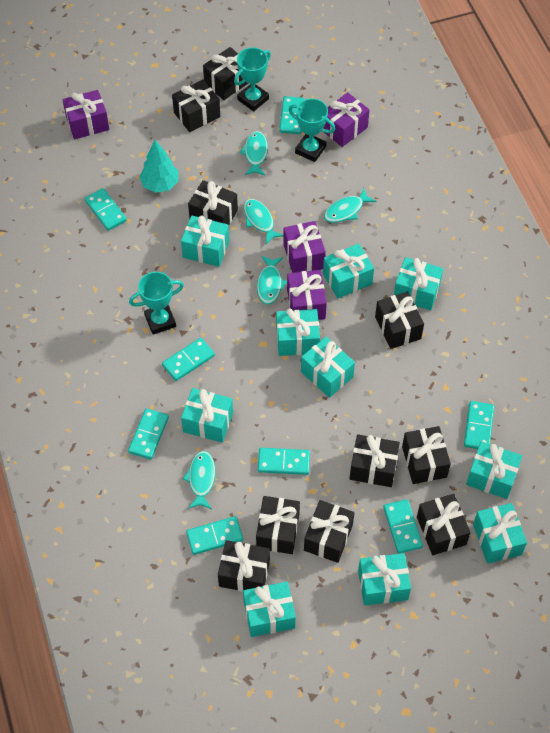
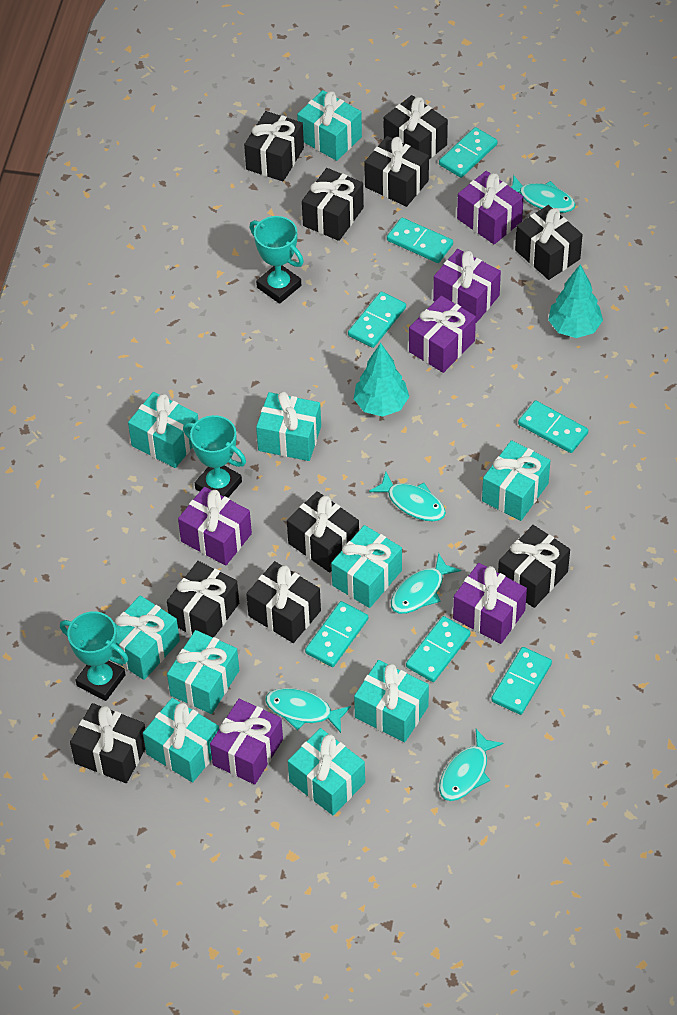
purple gift: [62,90,109,139] [283,221,326,273] [287,270,327,320] [324,92,370,147] = 4 -> [178,487,252,566] [210,699,283,785] [409,296,476,373] [433,249,501,323] [453,563,527,644] [457,171,524,244] = 6
turquoise domino: [85,188,127,231] [128,409,169,459] [162,338,215,381] [186,516,243,555] [258,448,310,475] [279,96,305,134] [383,499,423,553] [464,401,494,449] = 8 -> [305,601,368,667] [348,292,406,348] [387,218,453,263] [406,616,471,682] [439,127,497,178] [491,647,552,715] [518,401,588,453] = 7
turquoise tree: [140,140,179,193] = 1 -> [354,343,409,417] [548,264,603,338] = 2

